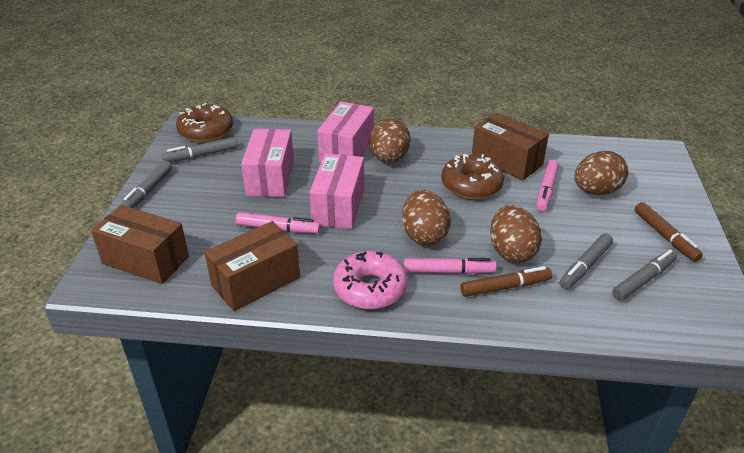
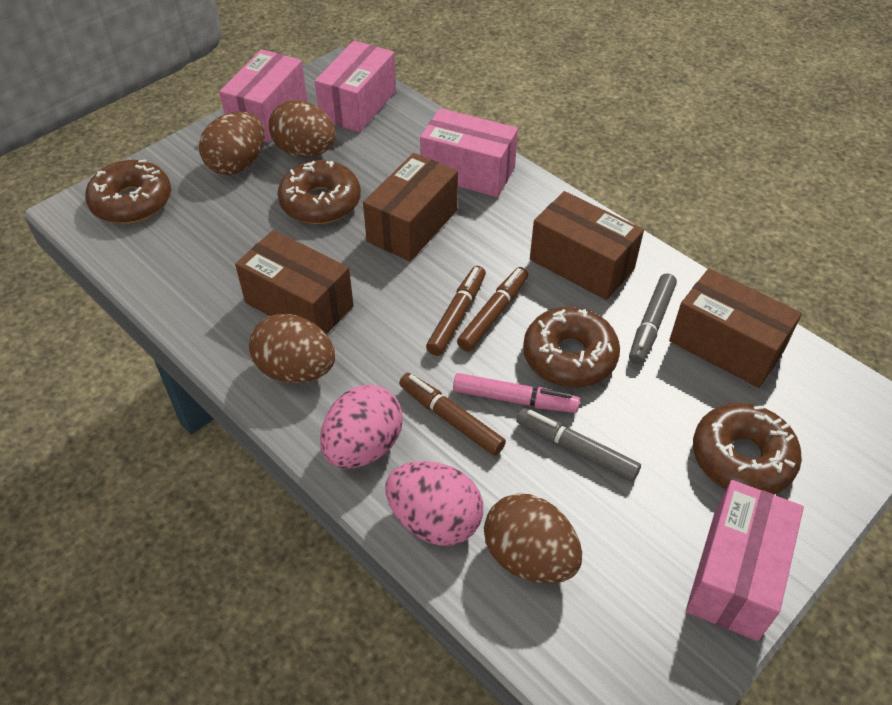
brown box: [91,205,189,284] [205,221,300,311] [472,112,549,181] = 3 -> [235,230,354,334] [363,153,458,261] [530,191,644,300] [669,268,802,388] = 4
brown donut: [176,103,233,142] [441,154,504,199] = 2 -> [85,160,171,224] [278,160,361,224] [523,307,620,387] [693,403,802,494] = 4
brown marker: [460,266,552,297] [635,202,703,262] = 2 -> [399,373,506,456] [426,266,486,356] [457,267,528,351] = 3
grey marker: [120,161,172,208] [162,137,238,162] [559,234,613,289] [612,250,677,301] = 4 -> [516,408,641,481] [629,274,677,365] = 2
pink box: [241,129,294,197] [309,153,364,229] [317,102,374,162] = 3 -> [219,49,307,143] [315,40,396,132] [420,108,518,197] [686,480,804,641] = 4
pink donut: [333,251,408,309] = 1 -> none = 0
pink egg: none = 0 -> [320,384,403,468] [385,461,483,545] = 2
pink marker: [236,212,321,234] [404,258,497,274] [536,160,559,211] = 3 -> [453,373,580,413] = 1

